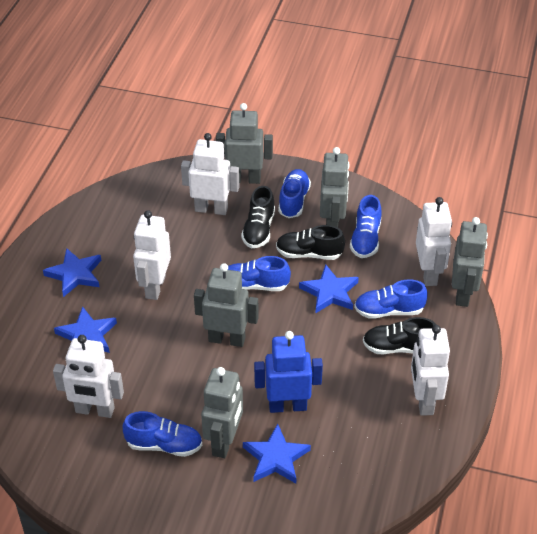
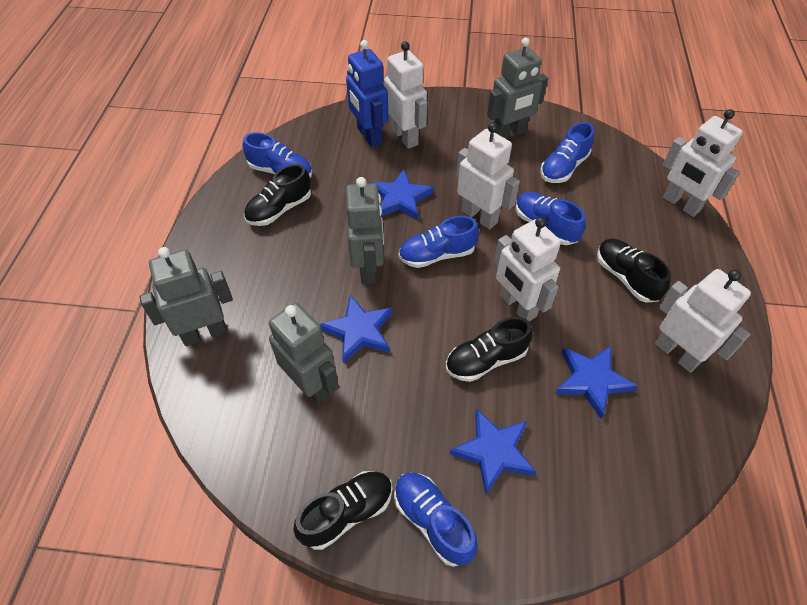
black shoe: [241,186,275,248] [276,225,345,260] [363,317,436,354] = 3 -> [244,164,311,226] [293,471,393,550] [446,317,533,382] [597,239,671,303] = 4
grey robot: [194,263,259,347] [201,367,243,458] [216,103,273,184] [320,147,350,228] [452,217,488,307] = 5 -> [140,247,233,346] [269,303,339,406] [346,177,384,284] [487,38,548,139] = 4

